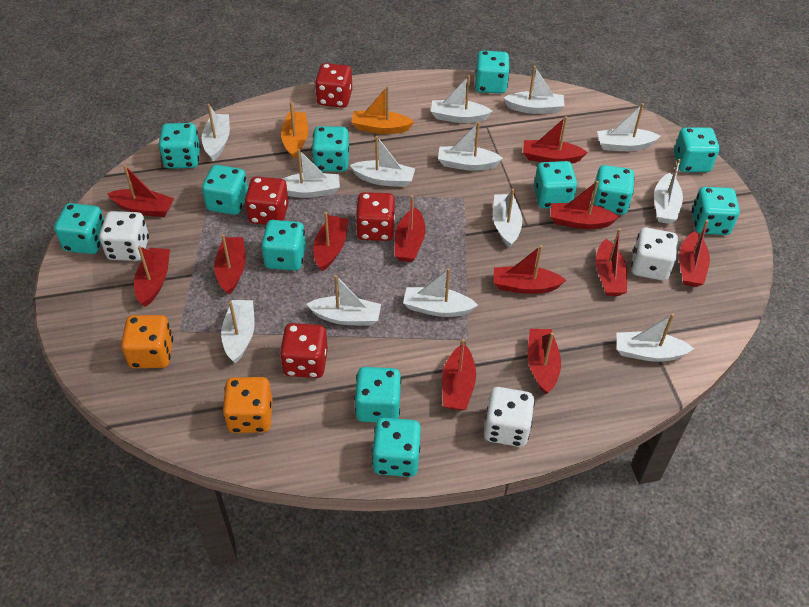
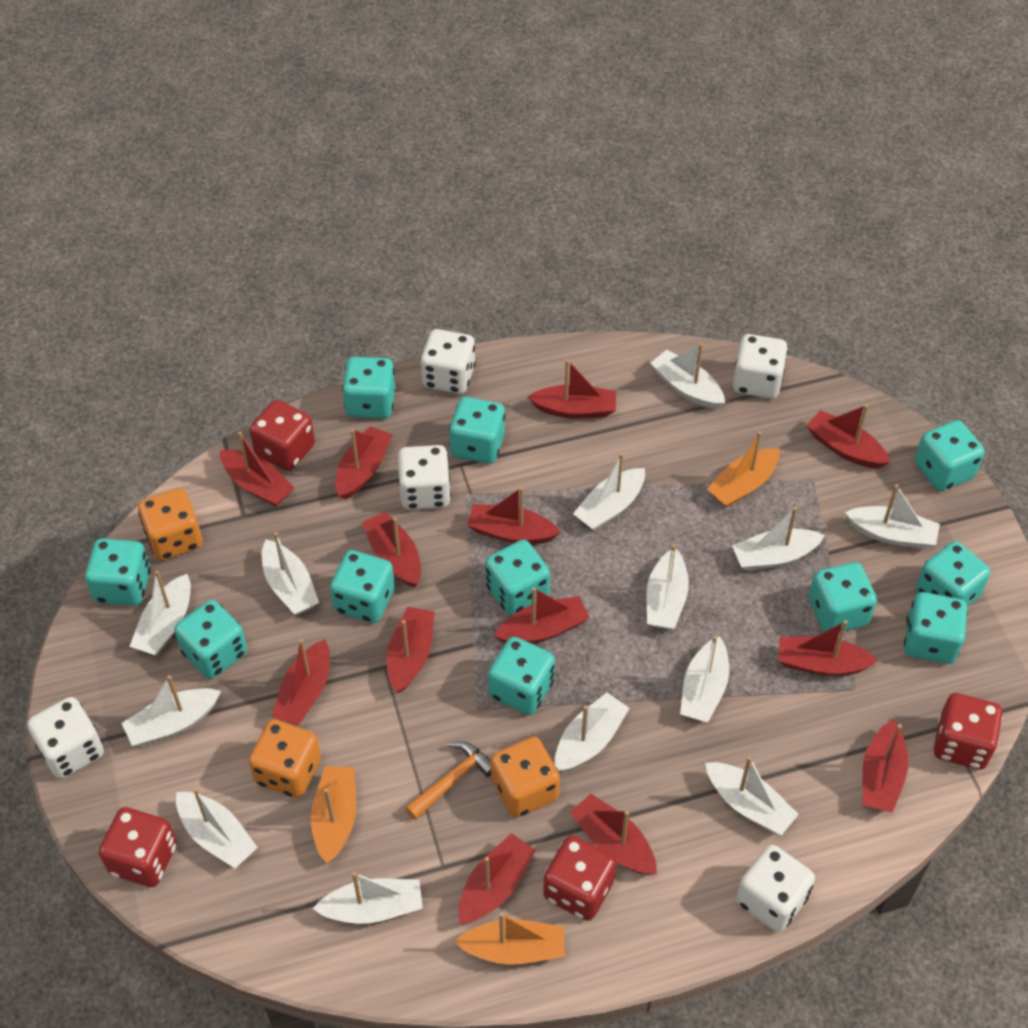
orange boat: [281,102,308,159] [351,86,414,134] = 2 -> [311,766,357,863] [454,912,565,965] [707,431,780,507] = 3
orange dice: [121,315,173,368] [222,377,273,433] = 2 -> [138,488,202,561] [249,719,321,798] [491,737,560,818] = 3
orange hammer: none = 0 -> [405,741,491,820] = 1
red boat: [107,165,174,217] [134,246,170,307] [214,234,246,295] [313,212,348,271] [395,195,425,262] [442,339,476,411] [494,245,566,294] [523,116,588,163] [527,329,561,395] [551,181,619,229] [596,228,627,296] [679,220,710,287] = 12 -> [220,432,294,507] [272,639,330,726] [336,426,393,500] [362,511,421,588] [387,607,434,693] [458,833,536,924] [467,487,561,544] [494,587,590,644] [528,359,616,419] [570,794,657,875] [779,620,878,676] [806,404,890,469] [862,720,908,813] = 13
turquoise dice: [54,203,104,254] [158,123,201,169] [202,165,248,215] [261,220,306,271] [312,126,349,172] [354,367,401,422] [372,418,421,477] [475,51,510,94] [534,161,577,208] [593,165,635,215] [674,127,719,172] [692,187,740,235] = 12 -> [85,538,151,606] [174,600,247,679] [330,550,395,623] [342,357,395,419] [449,397,505,464] [485,540,550,616] [488,637,555,715] [808,562,877,632] [904,592,968,664] [915,420,984,491] [916,541,990,607] = 11
white dice: [99,211,149,261] [484,387,535,447] [631,228,678,281] = 3 -> [27,697,104,778] [398,445,451,510] [420,329,476,394] [733,334,788,399] [736,845,815,932] = 5

